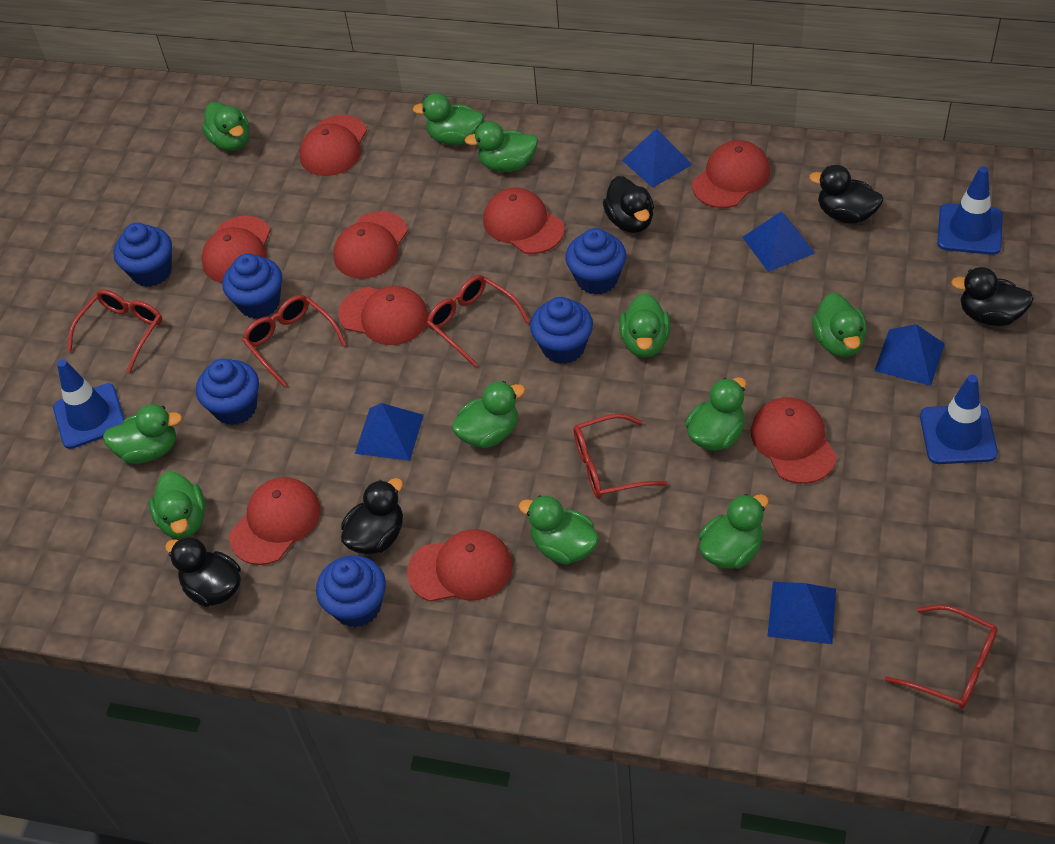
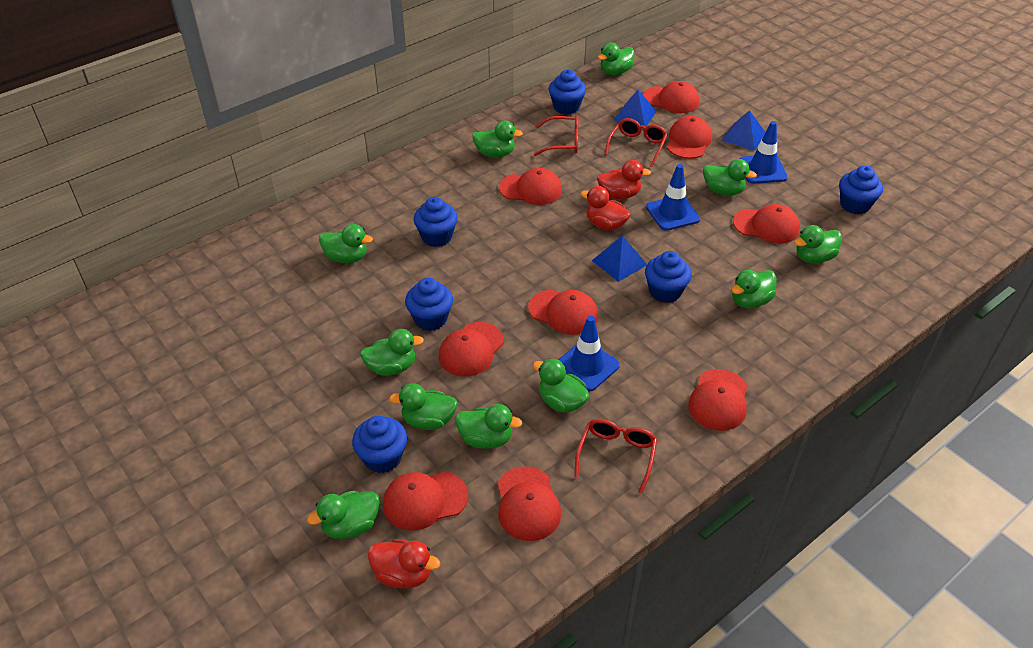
black duck: [165,536,241,607] [341,478,403,554] [603,176,654,233] [809,165,883,224] [951,267,1034,326] = 5 -> none = 0
blue pyramid: [355,403,424,461] [622,128,692,188] [742,211,815,272] [767,582,836,644] [874,324,945,386] = 5 -> [592,235,647,282] [614,90,657,127] [722,110,765,151] = 3
red duck: none = 0 -> [368,539,440,588] [581,186,631,231] [597,160,651,199] = 3
red glasses: [67,290,162,373] [242,295,347,387] [427,275,530,367] [573,414,668,499] [885,604,998,709] = 5 -> [534,116,579,156] [574,419,657,494] [605,118,667,167] = 3

